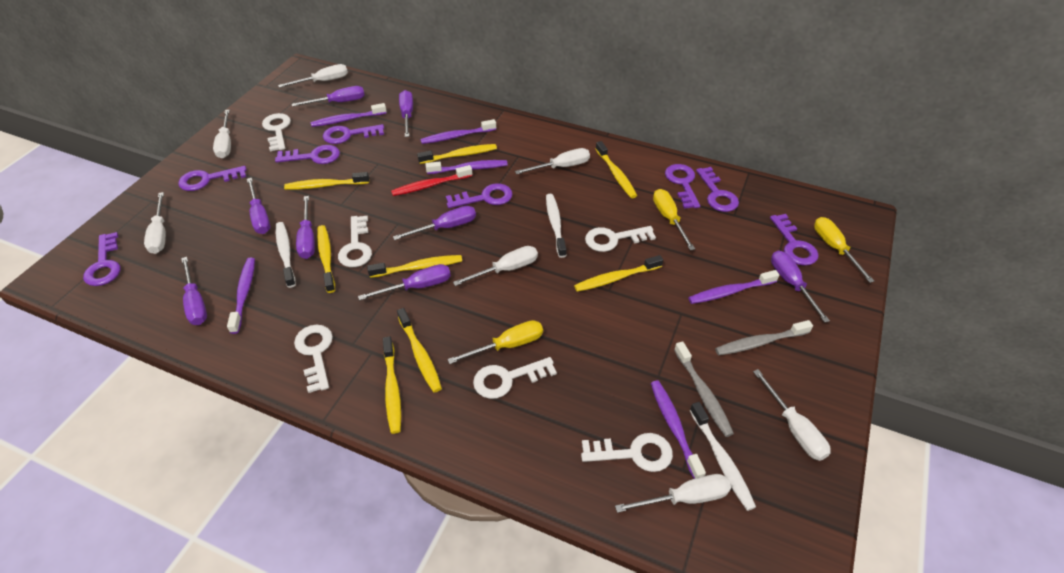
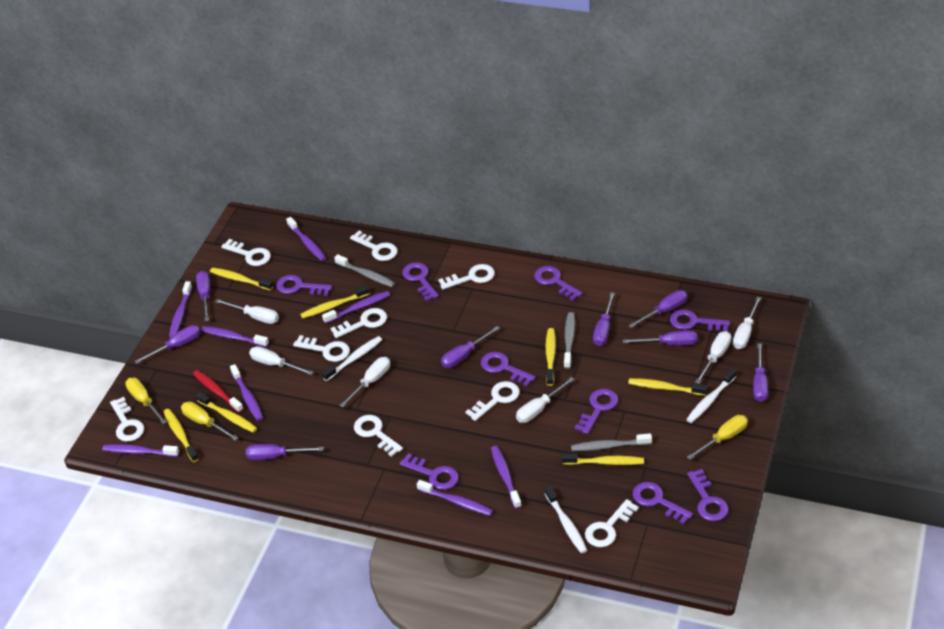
grey toothbrush: [674,341,734,437] [715,320,813,355] = 2 -> [334,254,395,287] [564,312,575,369] [571,433,652,451] = 3
purple key: [83,232,120,286] [178,166,247,191] [275,145,340,164] [323,124,384,144] [446,183,513,208] [665,164,700,209] [696,167,739,212] [770,214,819,266] = 8 -> [276,275,332,296] [400,453,459,490] [402,262,439,301] [481,352,536,387] [534,266,583,301] [575,388,618,434] [633,482,693,525] [670,309,730,331] [687,469,729,521] = 9
purple toothbrush: [227,258,255,334] [310,103,387,127] [420,119,496,144] [425,160,508,174] [651,380,706,479] [688,270,779,304] = 6 -> [102,444,179,457] [169,281,192,338] [201,326,269,347] [230,364,263,421] [286,217,326,261] [322,291,390,324] [417,480,493,516] [491,446,522,509] = 8
white key: [262,113,291,152] [294,325,333,393] [338,216,372,267] [473,357,557,399] [581,433,673,472] [585,226,656,252] = 6 -> [110,397,144,442] [221,239,271,266] [293,335,350,362] [330,308,387,338] [350,231,398,261] [354,415,403,457] [438,264,495,290] [466,381,520,421] [585,499,639,547] = 9
white screwdriver: [144,192,166,254] [213,110,231,158] [278,64,348,88] [453,246,538,286] [515,148,590,174] [615,474,731,513] [753,369,831,461] = 7 -> [215,299,279,324] [249,346,314,375] [340,357,390,407] [516,377,575,423] [695,331,731,384] [733,297,761,349] = 6
yellow toothbrush: [284,172,369,190] [317,225,335,293] [367,255,462,278] [383,336,401,434] [397,308,442,393] [417,144,497,164] [574,255,663,292] [596,141,637,198] = 8 -> [163,409,199,462] [196,392,257,433] [210,267,273,291] [300,285,370,319] [546,328,556,386] [562,454,644,465] [628,378,707,396] = 7

